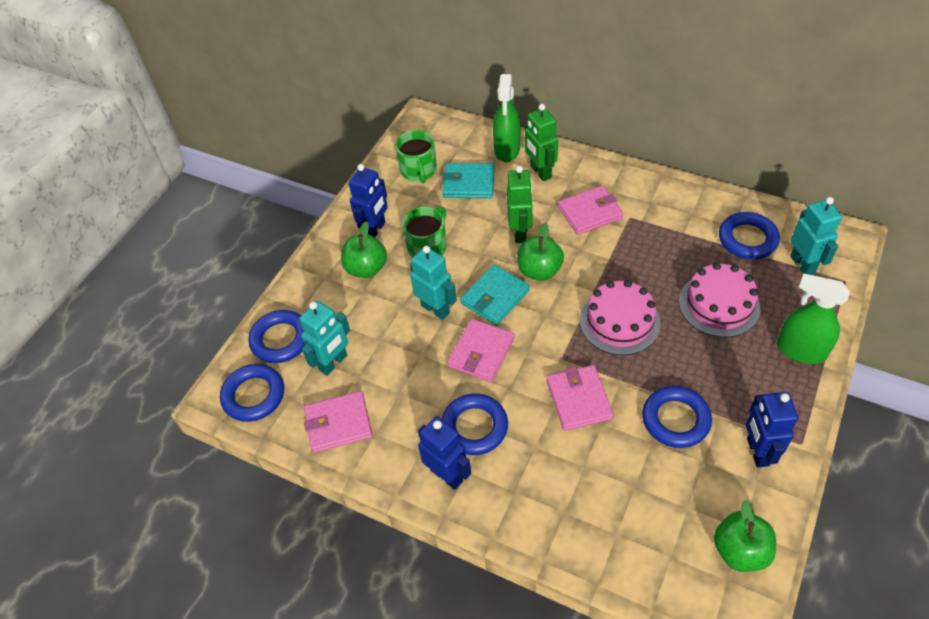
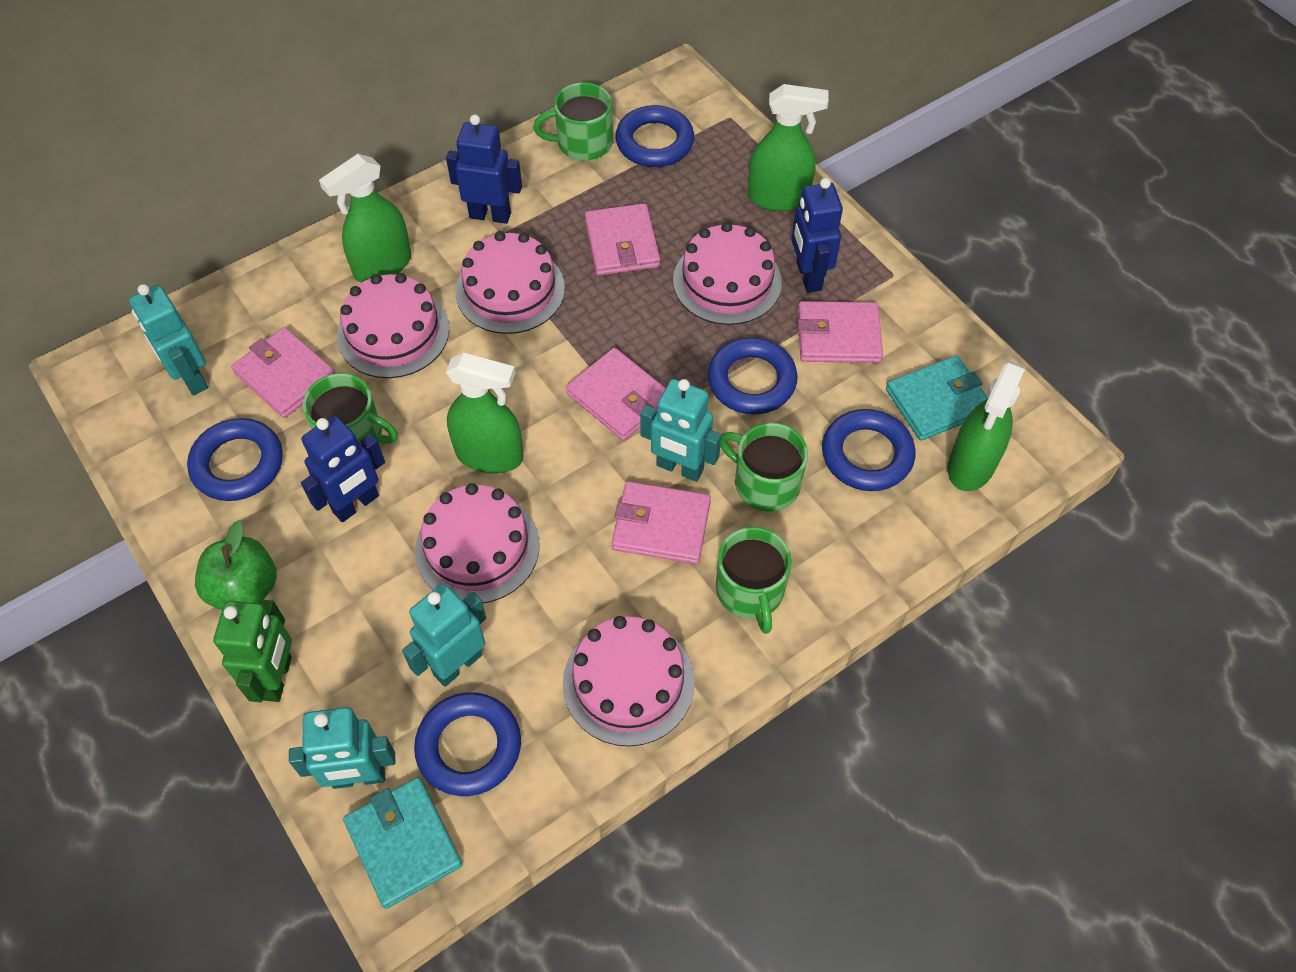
green apple: [341,222,387,278] [517,223,564,281] [714,500,776,572] = 3 -> [195,520,277,610] = 1
green mug: [395,130,437,183] [402,207,447,258] = 2 -> [303,373,398,445] [533,82,613,161] [716,527,792,634] [720,423,808,512] = 4
green robot: [507,166,533,243] [525,104,558,181] = 2 -> [213,600,292,702] = 1
green spray bottle: [493,74,520,162] [777,273,850,364] = 2 -> [319,154,411,283] [446,353,523,473] [748,84,829,211] [948,361,1026,491] = 4
pink cake: [580,280,661,355] [679,262,761,337] = 2 -> [337,273,449,378] [415,483,540,604] [456,231,565,334] [563,616,695,746] [673,222,782,325] = 5
pink wallet: [304,391,372,453] [447,319,515,382] [547,365,614,431] [558,185,624,235] = 4 -> [231,327,335,418] [566,348,666,441] [585,203,660,276] [612,481,711,564] [798,301,883,363] = 5
turquoise robot: [299,301,350,376] [410,246,457,320] [790,197,842,275] = 3 -> [129,284,208,396] [289,707,395,789] [402,583,486,687] [640,379,721,482] = 4

